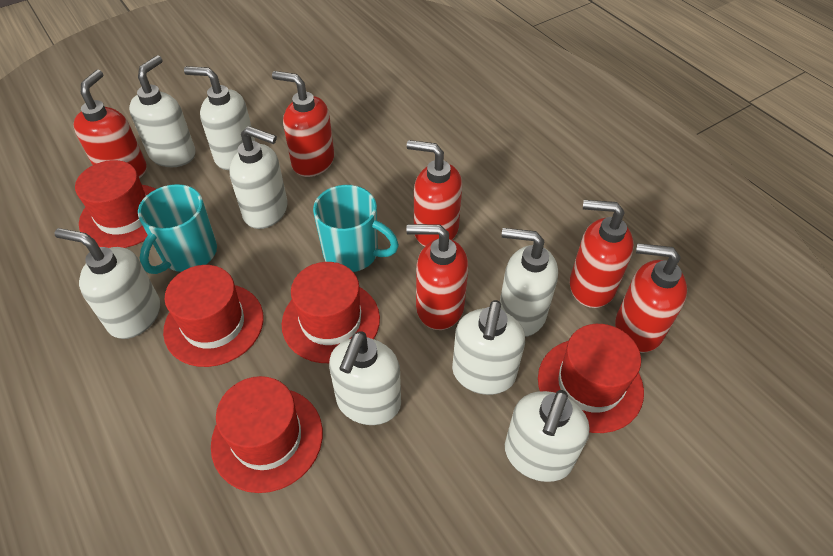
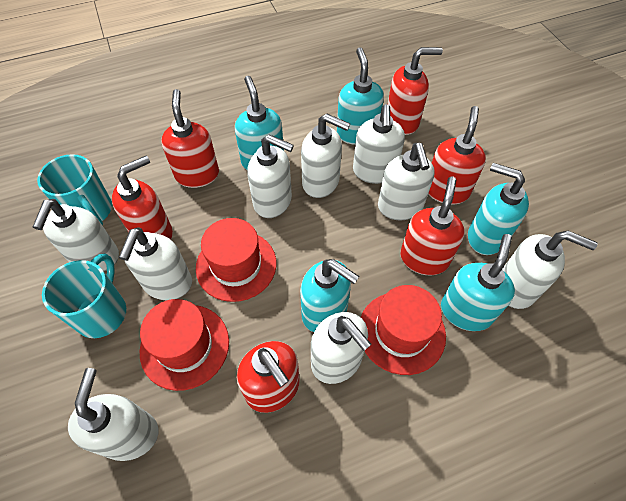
red hat: [75,160,156,248] [163,265,264,367] [211,376,323,493] [282,262,380,363] [538,324,644,433] = 5 -> [140,299,229,391] [196,218,276,302] [361,285,446,375] = 3
turquoise soap dispenser: none = 0 -> [235,76,284,170] [300,259,359,332] [337,48,384,145] [441,234,515,331] [468,163,529,255] = 5
white soap dispenser: [54,228,160,339] [129,55,196,167] [184,66,255,170] [229,126,288,229] [329,331,401,425] [452,300,525,395] [500,228,558,337] [505,390,590,482] = 8 -> [33,199,119,271] [68,368,158,461] [119,227,192,300] [247,134,294,218] [301,114,350,198] [311,312,371,384] [353,104,405,184] [378,143,435,220] [503,231,598,309] = 9

